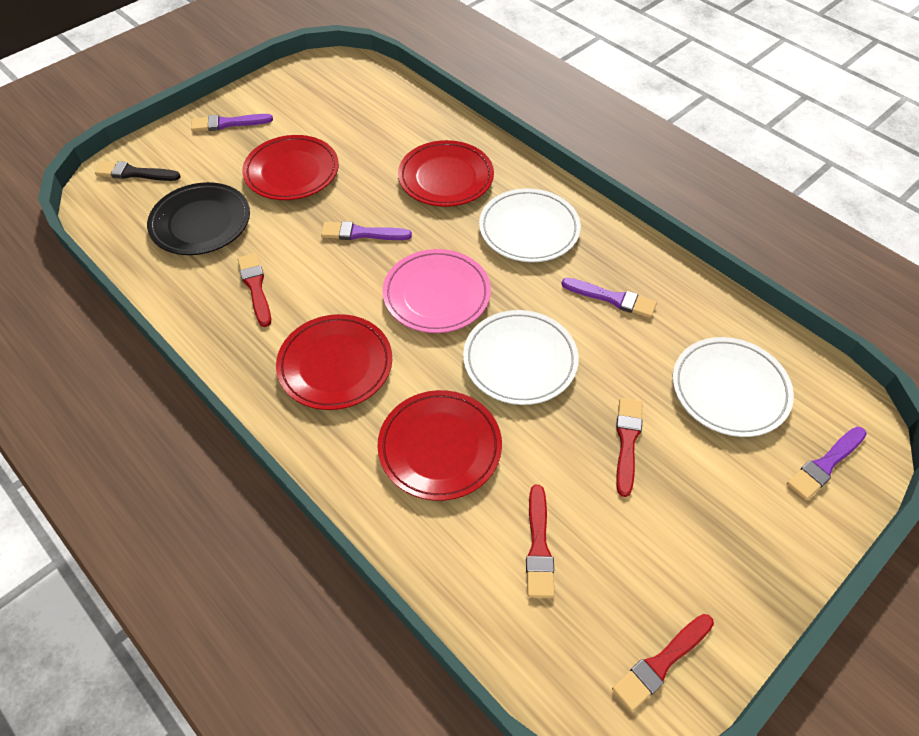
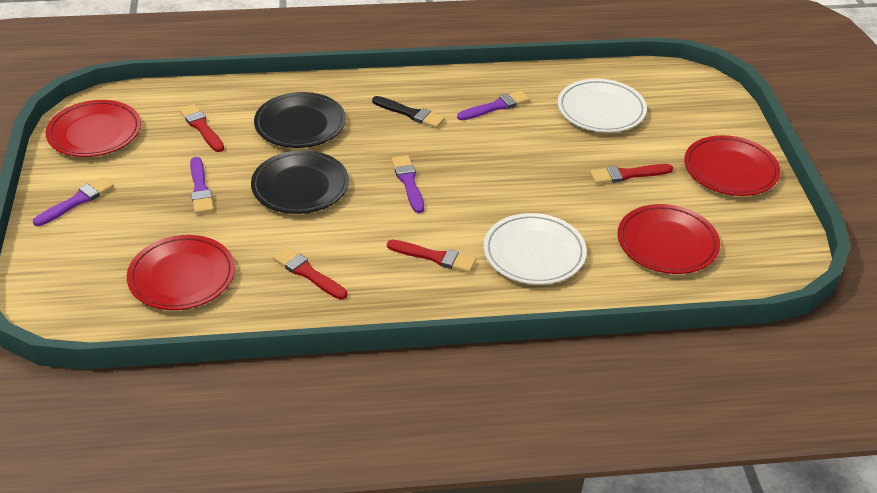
black plate: [147,182,250,255] = 1 -> [251,150,349,214] [254,92,346,148] = 2
pink plate: [382,249,491,333] = 1 -> none = 0
white plate: [463,310,579,405] [479,188,581,262] [673,337,794,437] = 3 -> [483,213,587,285] [558,79,647,132] = 2

